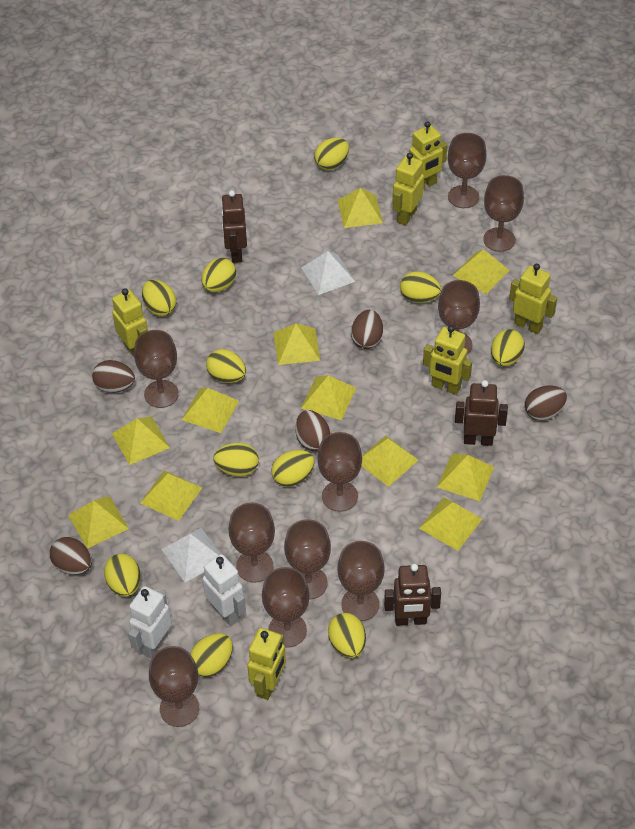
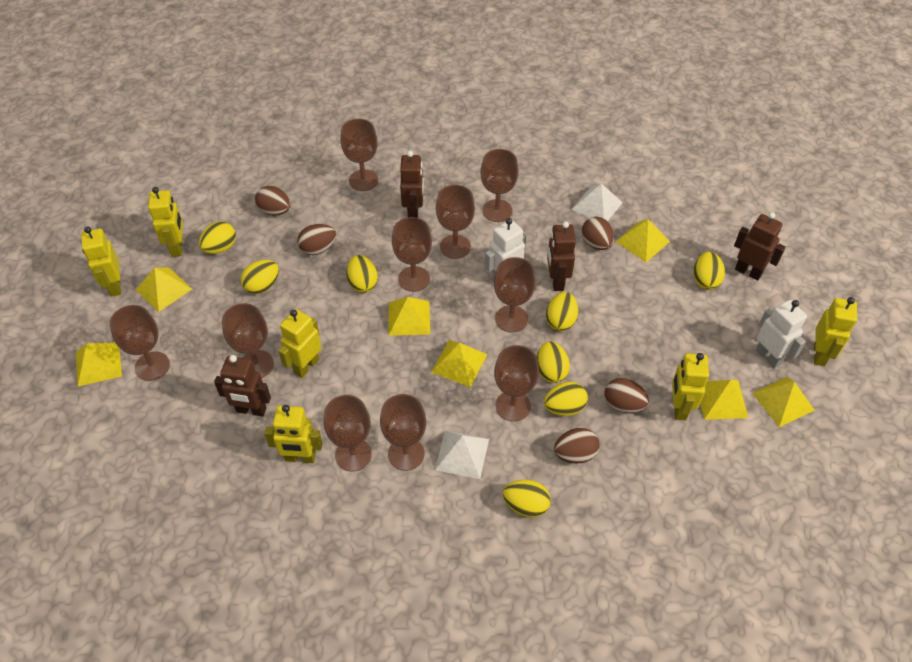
brown robot: [221,190,247,263] [384,564,441,626] [455,380,508,446] = 3 -> [214,355,271,416] [400,151,424,218] [547,221,576,291] [734,212,786,281] = 4
yellow egg: [104,554,141,597] [142,280,176,316] [190,633,233,677] [202,258,236,292] [206,349,246,383] [213,443,259,477] [271,450,314,487] [314,138,349,170] [328,613,366,658] [400,271,441,303] [491,329,525,366] = 11 -> [199,222,236,254] [241,260,279,294] [346,255,378,293] [503,480,551,518] [537,341,570,383] [544,382,588,416] [546,292,578,331] [693,252,725,290] = 8
yellow pyramid: [68,496,129,549] [112,417,170,465] [140,470,202,521] [182,388,239,433] [274,323,320,365] [301,375,356,420] [338,188,383,228] [361,436,418,487] [419,497,482,551] [437,453,494,501] [453,249,509,294] = 11 -> [76,342,122,387] [135,267,192,312] [388,297,430,336] [431,340,488,387] [615,219,670,262] [700,380,748,420] [752,377,815,427] = 7

